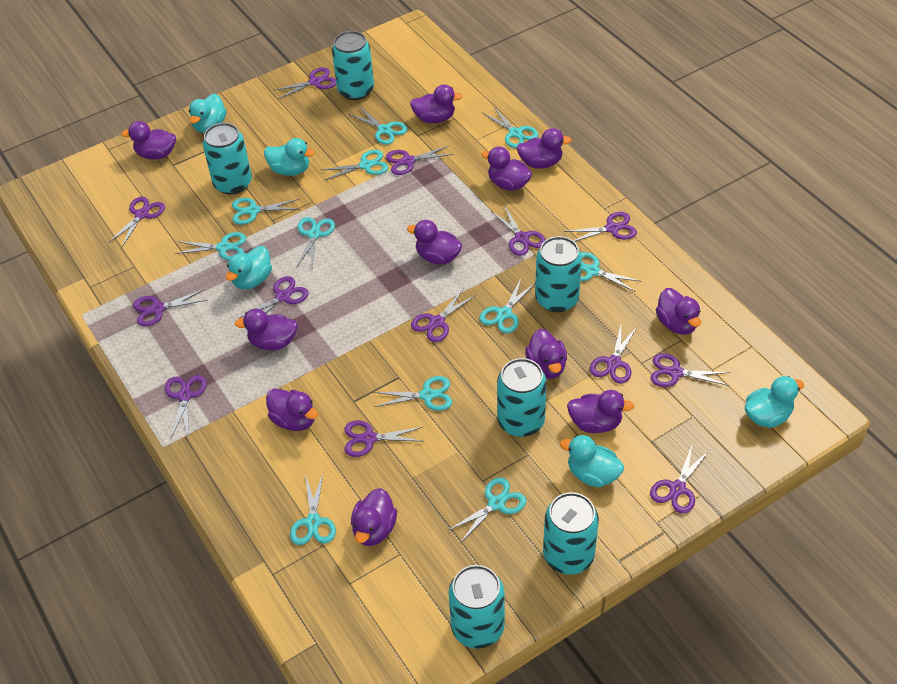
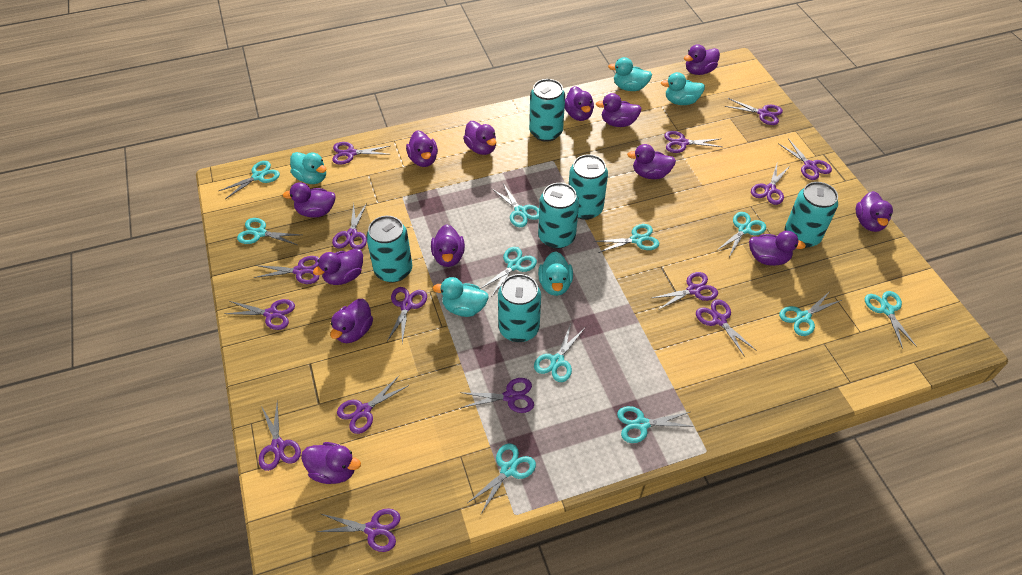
purple duck: [121,121,176,160] [234,309,298,350] [266,388,318,431] [351,488,397,546] [407,220,462,264] [410,84,463,123] [481,147,532,191] [517,128,572,169] [525,329,567,379] [567,390,634,433] [656,288,701,335] = 11 -> [283,182,336,218] [301,442,361,484] [313,248,363,285] [330,299,373,343] [406,130,438,167] [431,224,465,267] [463,121,496,155] [565,86,594,121] [596,93,642,127] [627,144,676,179] [684,44,720,75] [749,231,806,266] [856,191,893,232] = 13
purple scissors: [108,197,165,248] [133,289,207,326] [165,375,207,438] [238,276,309,319] [273,67,336,99] [344,420,423,457] [386,146,454,175] [411,289,476,342] [491,205,546,256] [564,212,637,242] [590,325,637,384] [650,353,730,387] [650,443,709,514] = 13 -> [224,299,295,330] [254,256,319,284] [259,401,301,471] [317,508,401,552] [332,142,391,164] [332,203,367,250] [337,376,409,434] [387,287,427,343] [461,378,534,413] [652,272,718,310] [664,131,722,153] [696,300,757,357] [725,98,783,125] [751,164,790,205] [778,139,832,180] = 15

